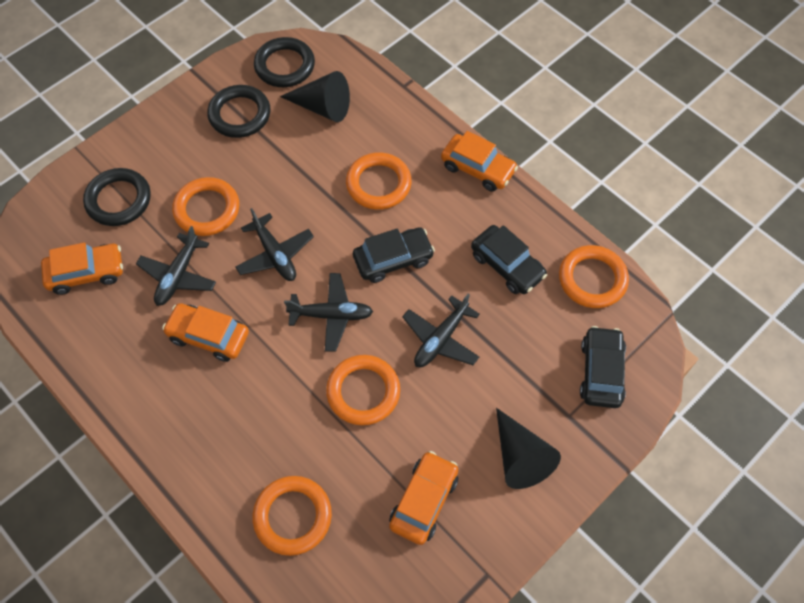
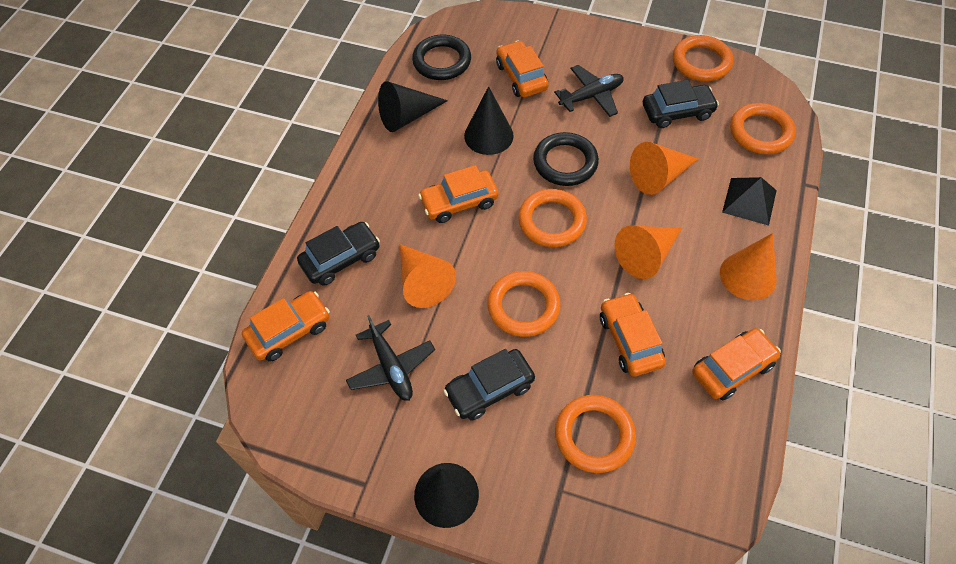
black cone: [280,71,350,122] [496,408,561,489] = 2 -> [378,81,448,132] [414,463,479,528] [464,86,514,155] = 3
black plane: [136,226,216,306] [235,208,314,281] [284,273,373,352] [402,294,480,367] = 4 -> [346,315,435,401] [554,65,624,117] = 2
black pyramid: none = 0 -> [722,177,777,226] = 1
black ring: [83,168,151,226] [207,85,271,138] [254,37,315,87] = 3 -> [412,35,471,80] [533,132,599,186] = 2
orange car: [41,242,123,295] [162,303,249,362] [389,451,459,545] [441,131,518,192] = 4 -> [242,291,330,362] [418,165,499,223] [496,40,549,97] [600,293,666,376] [692,328,781,400] = 5
orange cone: none = 0 -> [400,244,456,308] [614,225,682,279] [630,142,698,195] [720,233,776,300] = 4

